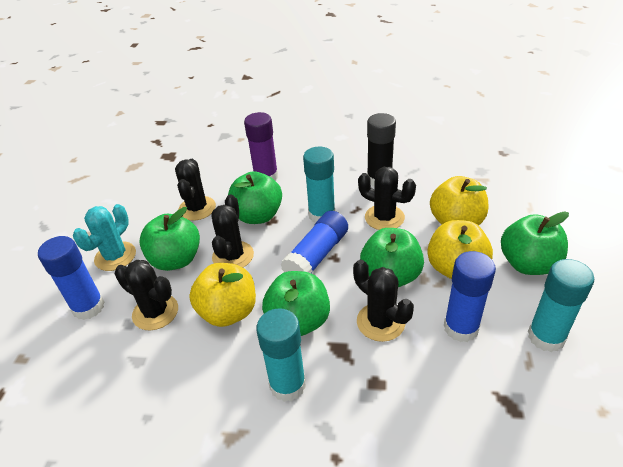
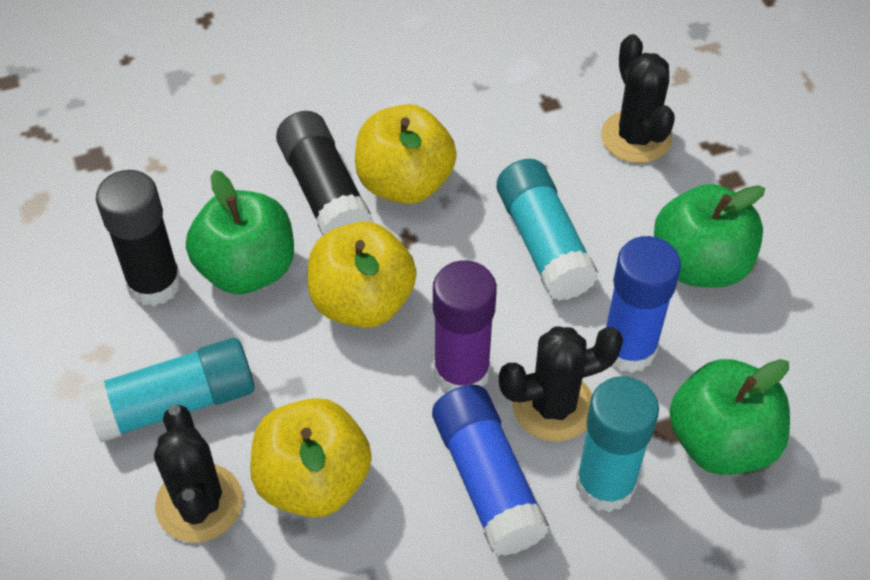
black cactus: [115,260,178,330] [175,159,216,221] [211,194,254,268] [353,260,414,342] [358,167,416,230] = 5 -> [154,405,243,543] [499,326,623,442] [601,34,675,163] = 3
black glue stick: [367,113,396,186] = 1 -> [96,170,182,306] [276,111,372,236] = 2
blue glue stick: [38,236,105,320] [281,211,348,273] [444,251,496,342] = 3 -> [432,385,549,556] [606,236,681,373] = 2
green apple: [139,207,200,271] [228,171,282,224] [262,271,330,336] [360,228,424,287] [501,211,569,275] = 5 -> [186,170,294,294] [654,184,765,287] [669,359,790,475] = 3
turquoise cactus: [73,204,136,271] = 1 -> none = 0

